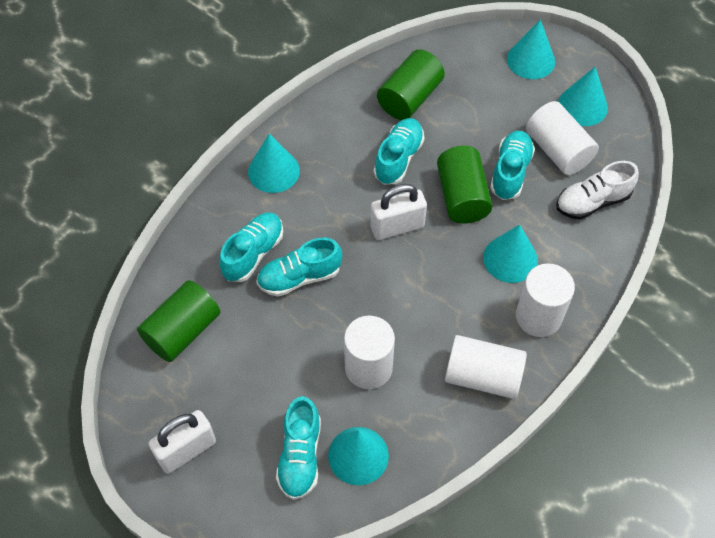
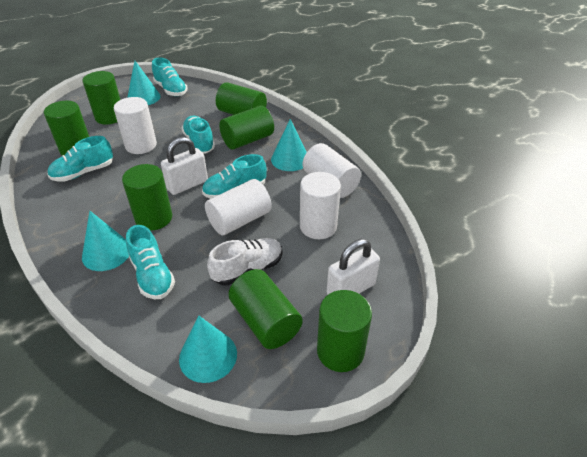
green cylinder: [137,280,220,362] [377,49,445,120] [437,146,492,223] = 3 -> [44,101,89,155] [82,71,121,124] [122,164,172,231] [216,82,267,115] [219,106,274,150] [228,269,303,349] [317,290,372,372] = 7
turquoise cone: [248,134,300,193] [328,427,389,485] [483,225,538,283] [507,19,555,79] [558,67,608,126] = 5 -> [82,211,129,271] [127,61,161,105] [179,316,237,383] [271,119,307,171] = 4

